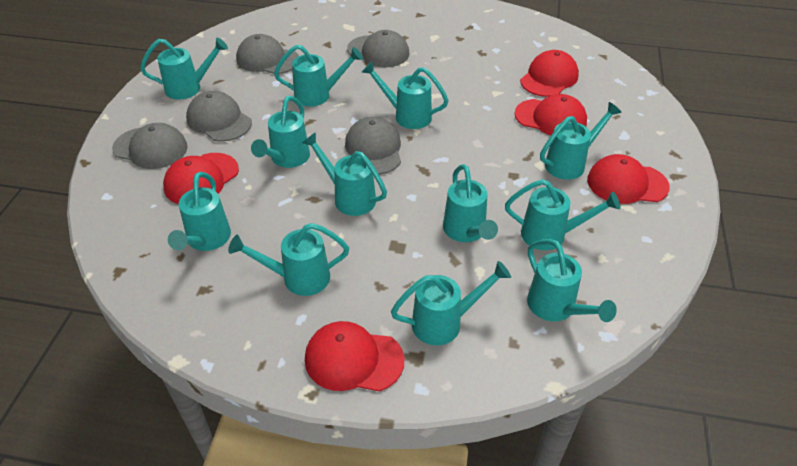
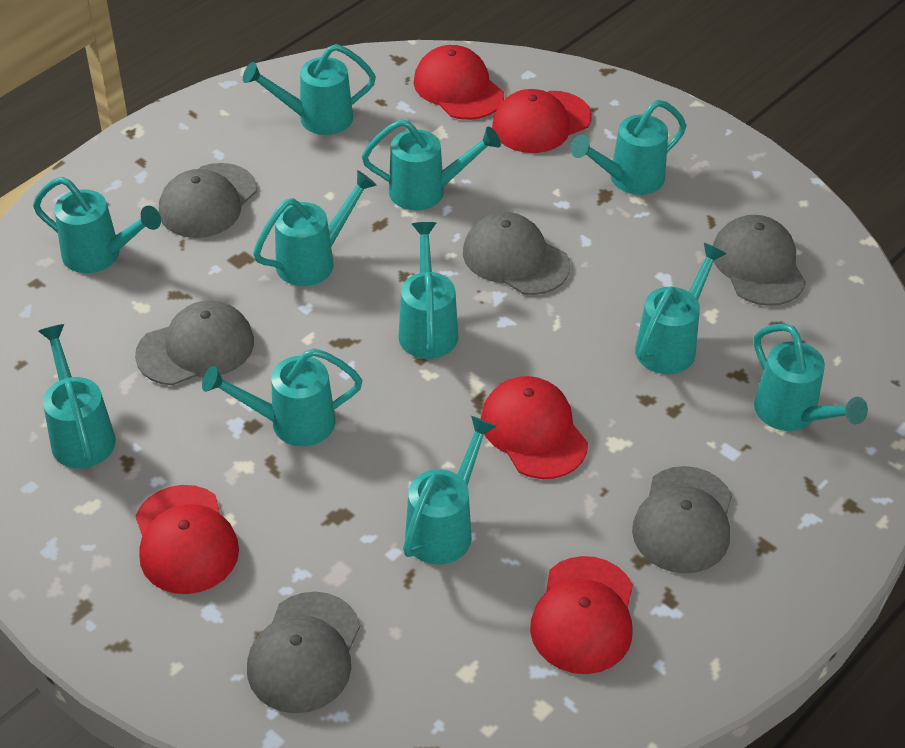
grey cap: [112,123,188,169] [186,91,252,142] [236,34,299,74] [345,117,401,175] [347,30,409,67] = 5 -> [135,300,254,386] [159,163,257,238] [247,592,360,713] [463,212,570,295] [632,466,732,574] [713,215,806,306] = 6
turquoise watering can: [140,38,228,100] [168,172,231,251] [228,223,349,296] [251,96,310,168] [274,45,363,106] [302,132,387,216] [362,61,449,129] [391,261,511,345] [443,164,498,242] [505,179,620,250] [527,239,617,322] [540,102,622,180] = 12 -> [33,177,161,273] [38,324,116,469] [202,348,362,446] [243,44,376,135] [253,170,377,286] [362,119,501,210] [398,222,458,359] [403,416,497,565] [570,100,686,195] [635,243,726,374] [754,323,868,431] = 11

